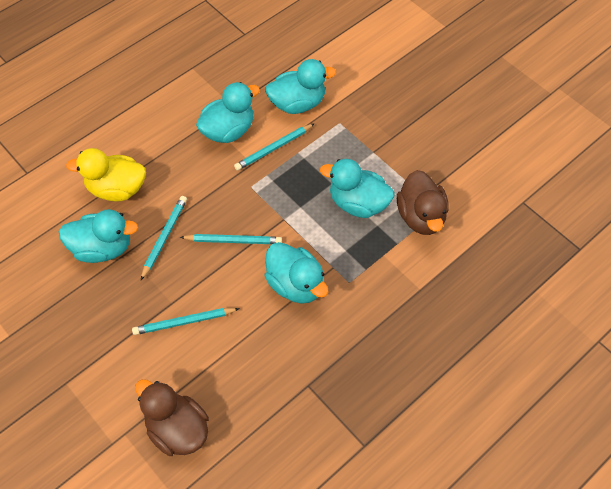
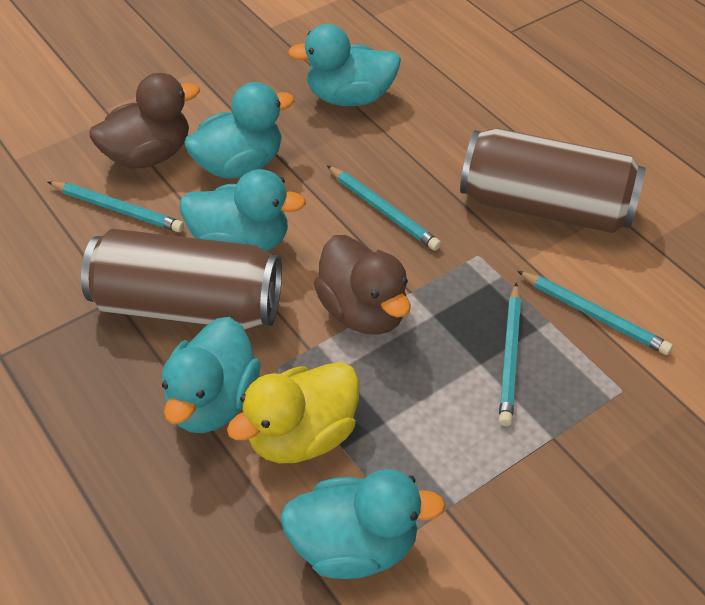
brown can: none = 0 -> [81,229,282,330] [460,128,646,233] = 2

